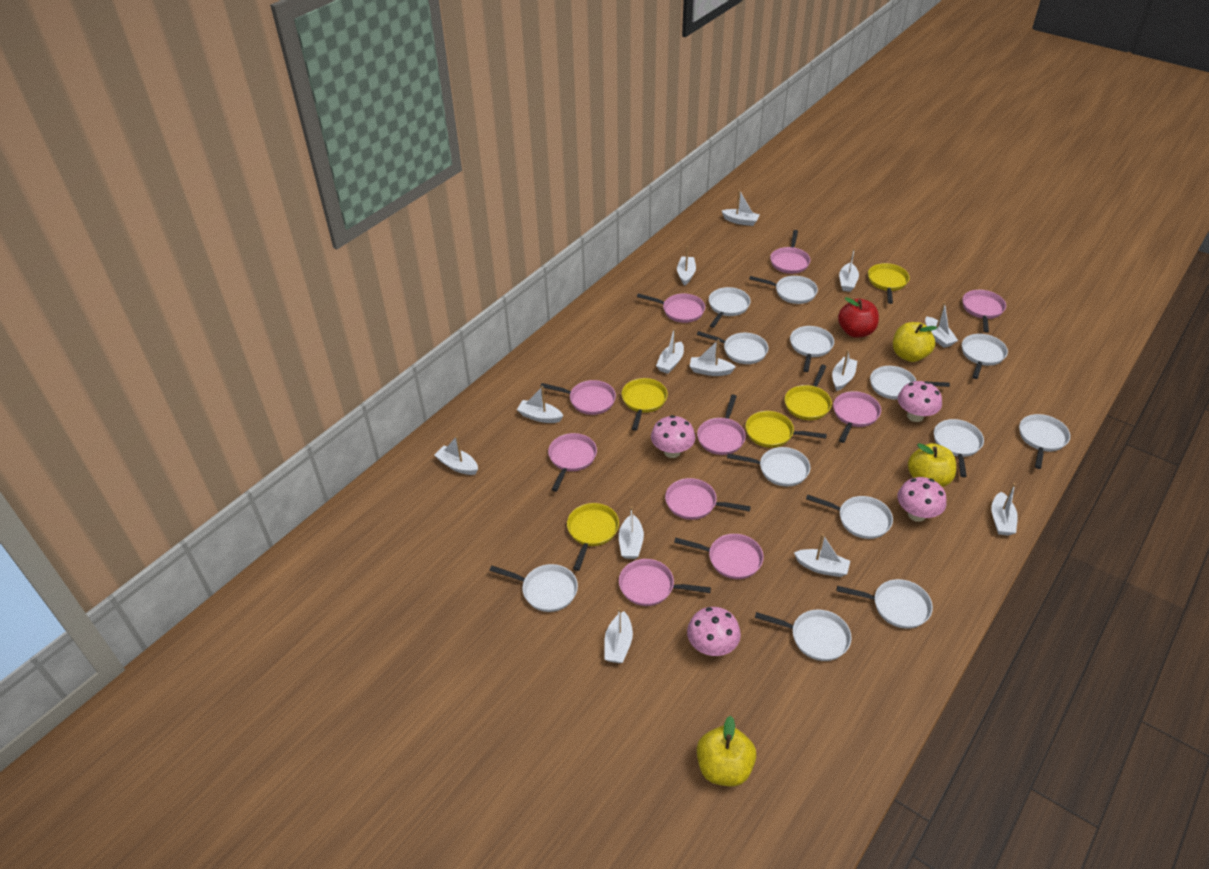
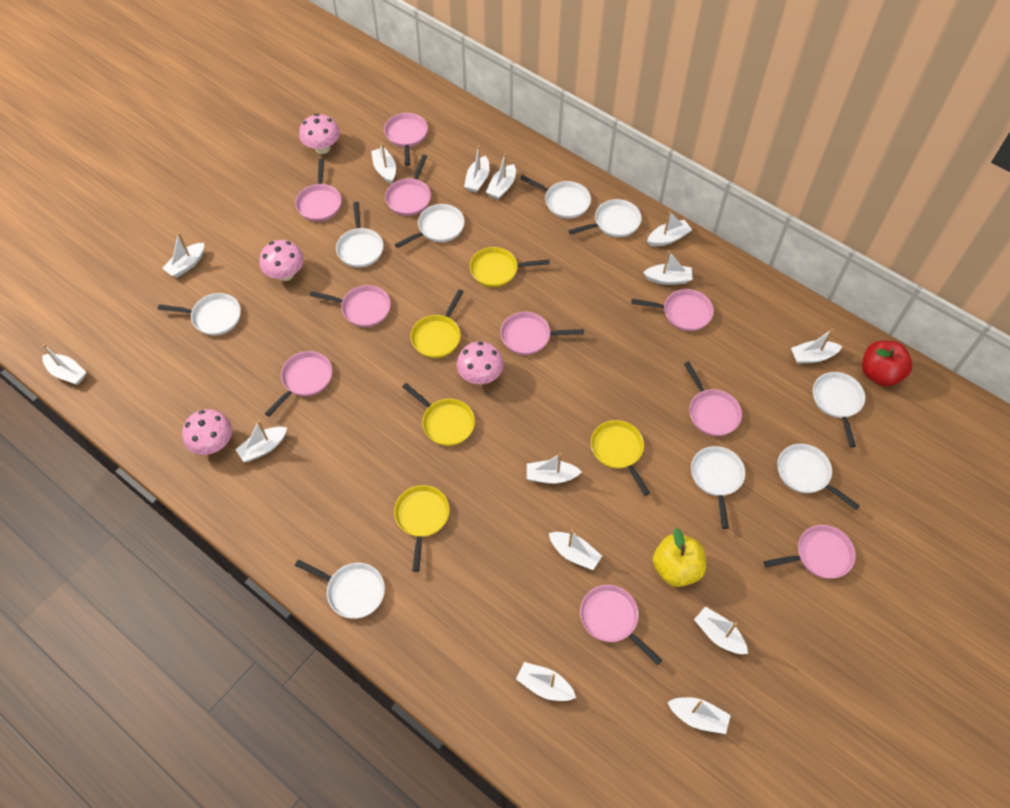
white boat: [435,436,478,475] [517,386,563,423] [604,607,633,663] [619,506,644,559] [656,328,684,374] [677,246,696,285] [689,340,736,376] [722,190,760,226] [794,534,850,577] [832,349,857,391] [839,248,859,292] [925,302,958,348] [991,483,1018,536] = 13 -> [42,344,86,385] [162,232,204,278] [235,420,287,462] [371,143,396,184] [464,146,490,193] [486,153,516,200] [516,662,576,701] [527,453,582,484] [549,529,602,570] [643,250,693,285] [647,211,692,247] [667,697,731,734] [694,607,748,654] [791,329,842,364] = 14
white pan: [489,564,578,612] [697,331,768,364] [709,287,751,328] [727,447,810,486] [749,276,818,304] [755,609,851,661] [790,326,834,372] [806,494,893,539] [837,579,933,629] [870,366,950,400] [934,419,984,477] [962,334,1008,379] [1019,414,1070,469] = 13 -> [158,293,241,336] [295,560,385,619] [336,202,383,268] [395,204,465,248] [520,175,591,219] [568,199,642,237] [691,446,745,529] [777,444,860,510] [813,372,865,447] = 9
yellow apple: [697,716,756,786] [893,322,937,362] [908,443,956,487] = 3 -> [653,528,706,587] = 1

